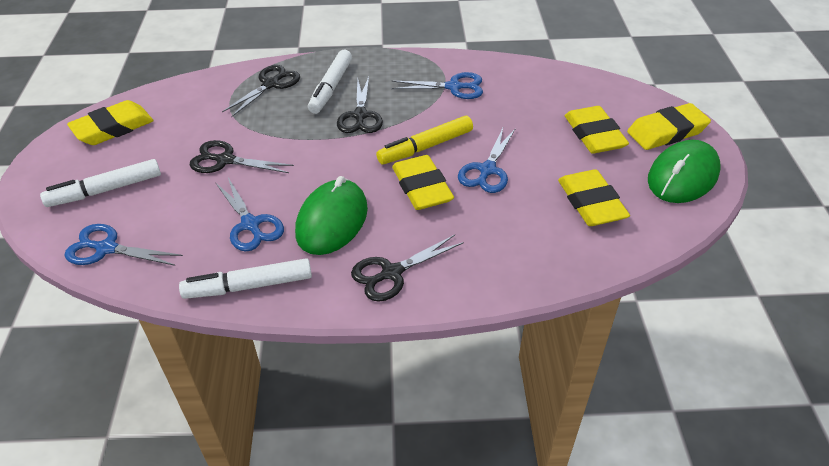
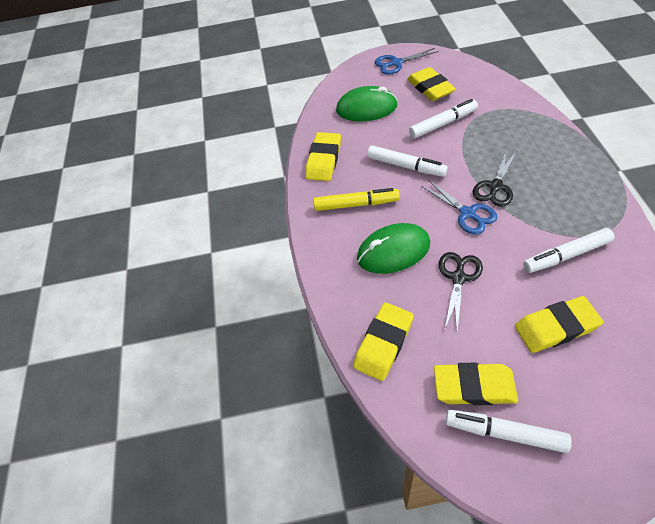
black scissors: [189,140,294,173] [222,65,300,117] [337,77,383,133] [351,235,464,302] = 4 -> [439,252,483,331] [473,149,517,207] = 2
blue scissors: [64,224,183,266] [215,178,284,251] [391,72,483,99] [458,128,516,193] = 4 -> [375,48,439,74] [421,180,497,234] = 2
white marker: [40,159,161,207] [179,258,312,299] [308,50,352,114] = 3 -> [367,145,448,177] [409,99,478,138] [446,410,572,453] [523,228,615,273] = 4

